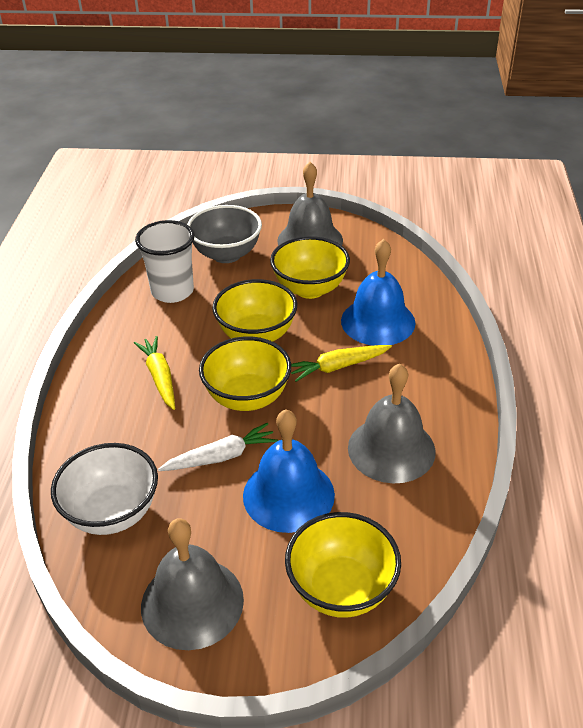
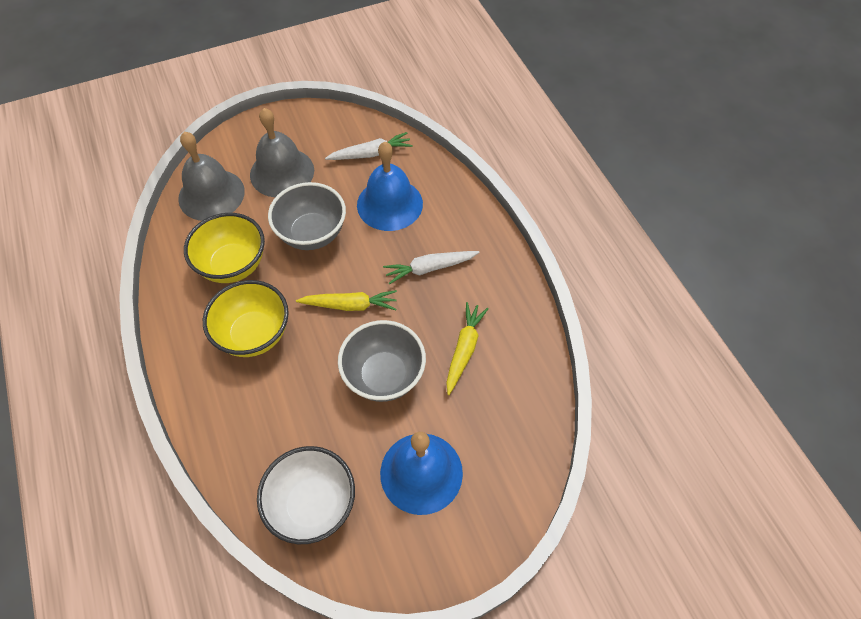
grey bell: [141,518,244,650] [277,162,343,246] [348,364,436,483] = 3 -> [178,132,245,221] [250,108,314,197] = 2
grey bowl: [187,205,262,263] = 1 -> [268,182,346,250] [338,320,426,402] = 2
white carrot: [158,423,278,471] = 1 -> [325,132,413,160] [383,251,479,285] = 2
white cup: [135,220,195,303] = 1 -> none = 0
yellow bowl: [199,337,291,411] [212,279,297,342] [270,236,350,299] [285,512,401,618] = 4 -> [184,213,265,283] [203,280,289,357] = 2

